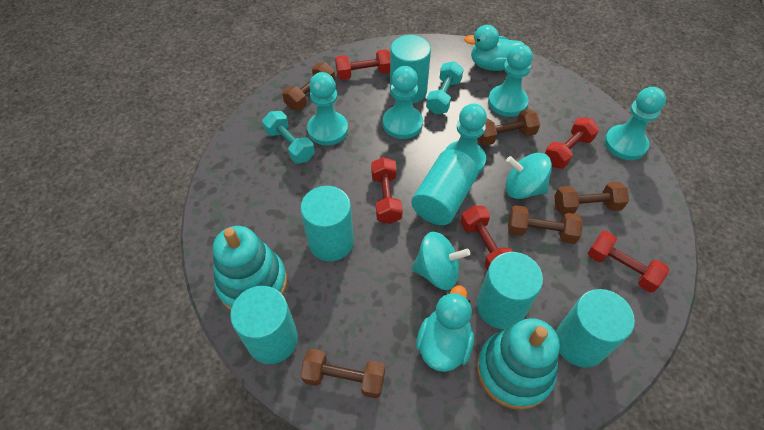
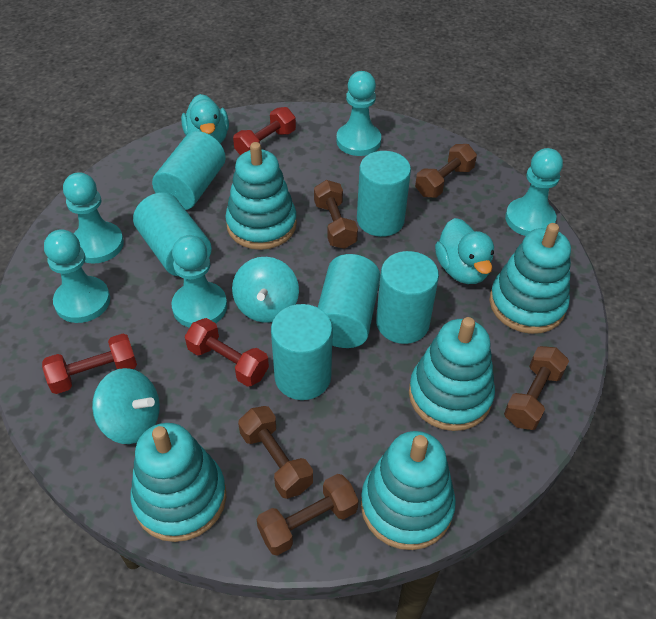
red dumbbell: [335,49,390,80] [371,157,403,224] [461,206,513,271] [545,117,599,169] [588,231,669,292] = 5 -> [42,334,137,394] [185,318,269,387] [233,107,296,155] = 3
turquoise dumbbell: [262,111,315,163] [426,61,463,114] = 2 -> none = 0
turquoise stacking toy: [213,226,287,310] [477,318,560,410] = 2 -> [131,423,226,542] [225,142,297,250] [361,431,456,550] [409,317,495,431] [489,223,571,334] = 5

